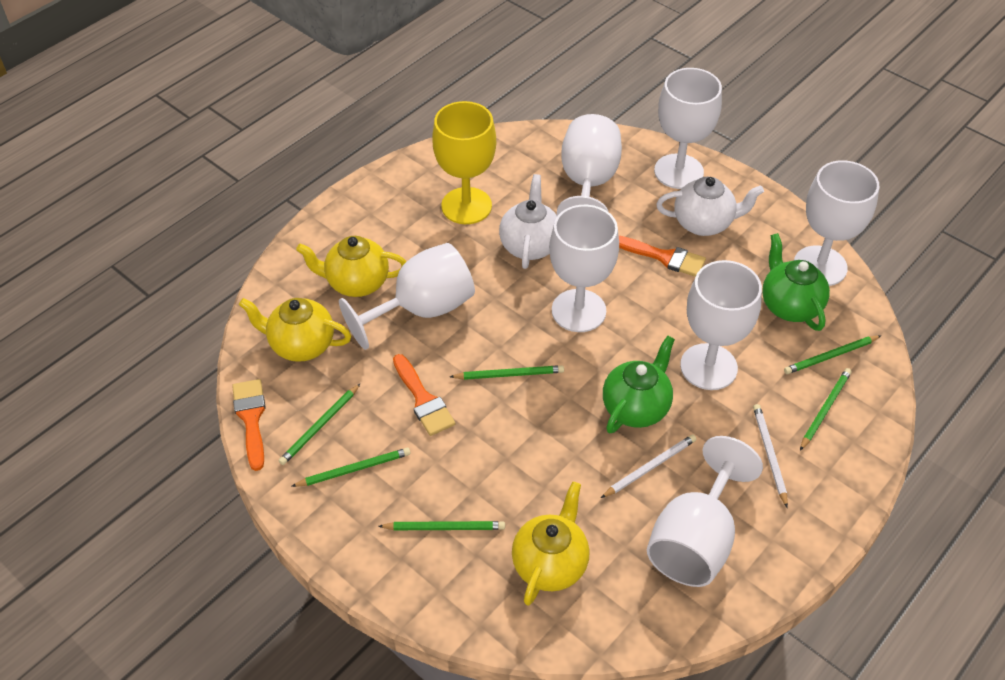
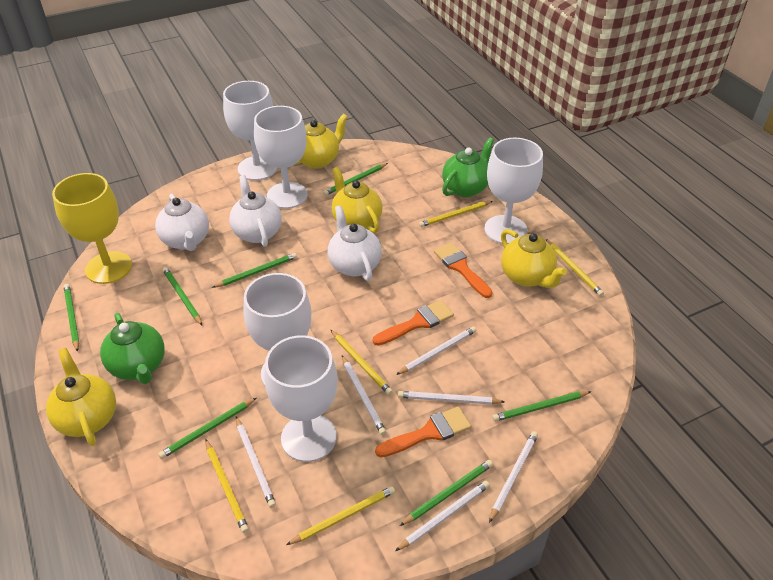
green pencil: [279,383,361,465] [291,448,411,487] [378,521,505,530] [450,365,564,380] [784,335,881,374] [800,368,852,451] = 6 -> [64,284,79,352] [158,398,256,459] [163,267,202,325] [212,253,297,288] [323,163,388,196] [400,460,493,526] [492,391,591,422] = 7
white goblet: [339,243,475,350] [549,205,619,332] [557,114,622,216] [647,436,763,587] [654,68,722,189] [680,260,762,390] [794,160,879,286] = 7 -> [223,81,277,181] [243,273,311,385] [254,106,308,209] [264,335,338,462] [484,138,543,244] = 5
white pencil: [601,434,696,498] [753,404,788,508] = 2 -> [236,417,276,508] [342,355,386,435] [395,481,490,551] [396,327,477,375] [398,391,505,405] [489,431,538,523] = 6
white teapot: [499,174,557,269] [656,177,764,236] = 2 -> [155,194,209,251] [229,175,282,247] [328,205,382,281] = 3
yellow pencil: none = 0 -> [205,439,249,533] [286,486,395,545] [331,330,393,395] [419,201,493,227] [546,239,604,296] = 5
yellow teapot: [239,298,351,362] [296,236,406,297] [512,482,590,606] = 3 -> [46,348,116,446] [295,114,348,169] [332,167,382,233] [501,229,567,288] = 4

